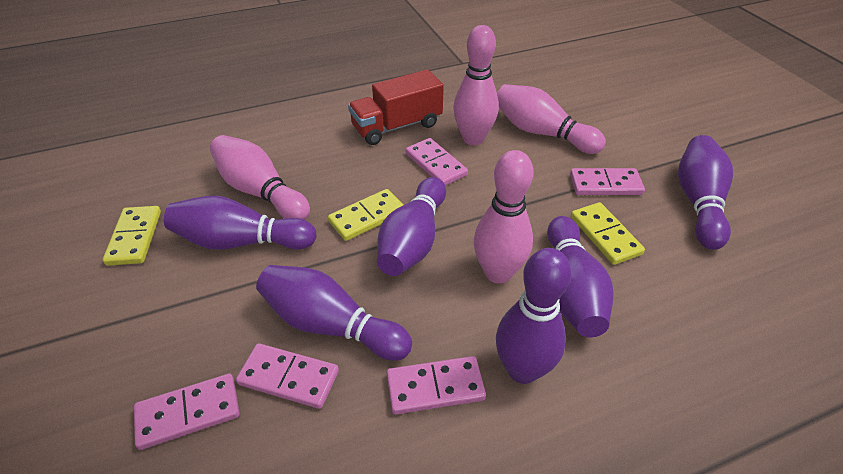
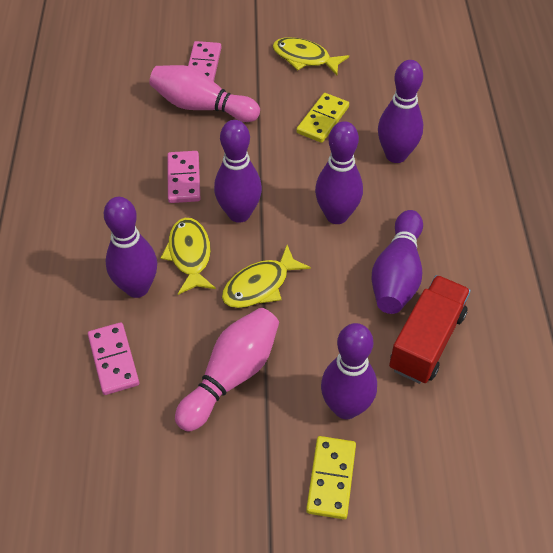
pink bowling pin: [210,135,310,220] [453,25,499,145] [474,150,534,284] [497,84,606,154] = 4 -> [149,65,260,122] [175,308,279,431] = 2
pink domino: [134,374,240,450] [236,343,339,409] [387,356,486,414] [406,138,468,186] [570,168,645,195] = 5 -> [88,322,139,395] [167,151,200,203] [188,41,221,81] = 3
yellow domino: [103,206,161,266] [328,189,403,241] [571,202,645,265] = 3 -> [296,93,349,143] [306,436,356,519] = 2
yellow fish: none = 0 -> [161,218,216,295] [222,245,311,308] [273,37,349,75] = 3

